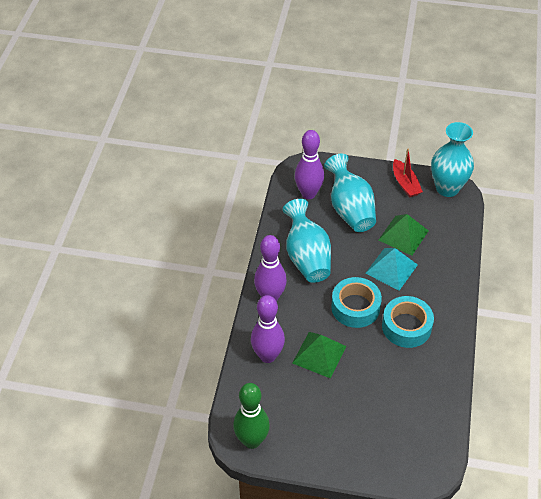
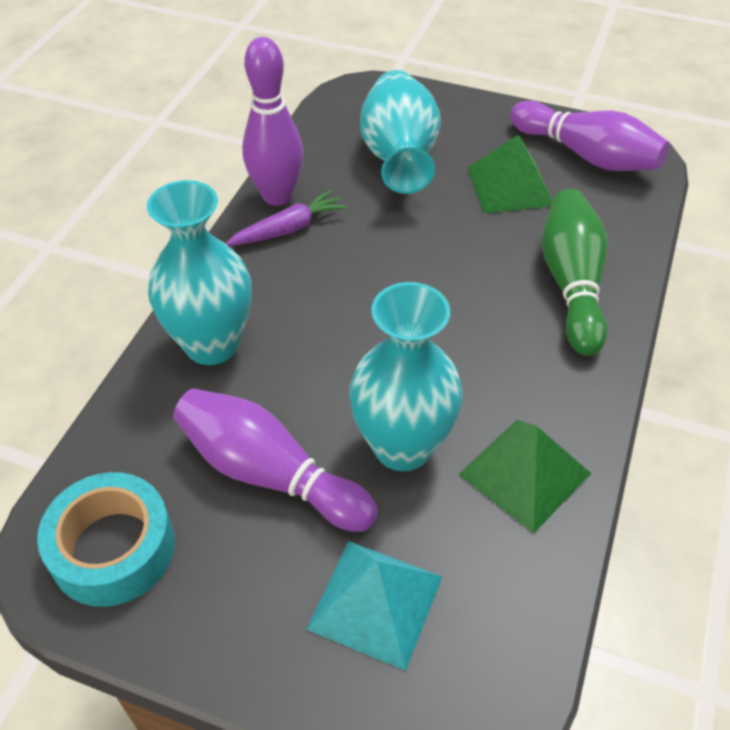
purple carrot: none = 0 -> [225,190,347,246] = 1
red boat: [393,148,423,198] = 1 -> none = 0
turquoise tape: [331,277,382,328] [382,296,434,348] = 2 -> [37,472,175,607] = 1

